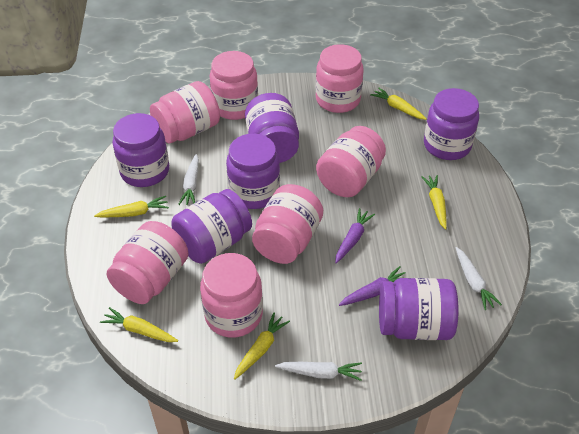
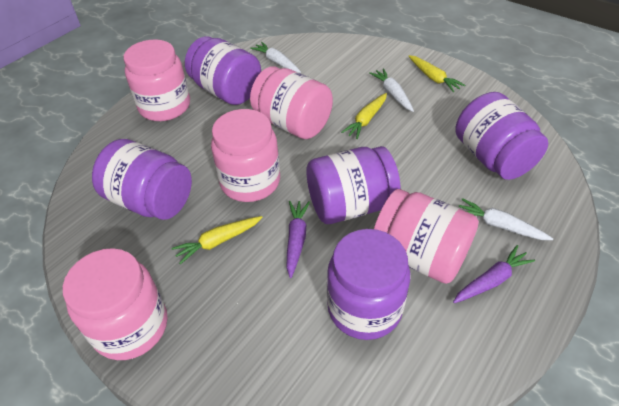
pink jar: [107,221,188,304] [150,81,220,144] [200,253,263,338] [210,51,258,120] [252,184,323,264] [316,44,364,113] [316,126,386,197] = 7 -> [63,248,167,360] [123,40,190,121] [211,109,280,202] [250,66,333,139] [374,189,479,284] = 5
purple jar: [113,113,169,187] [171,189,252,264] [226,134,280,209] [245,93,299,163] [379,278,459,340] [424,88,479,160] = 6 -> [92,139,192,220] [185,36,261,105] [306,146,400,224] [327,229,410,340] [455,92,548,180] = 5
yellow carrot: [94,196,169,218] [100,307,178,342] [234,313,290,380] [370,88,427,120] [421,175,447,230] = 5 -> [172,216,263,264] [341,93,387,139] [409,55,465,92] = 3

